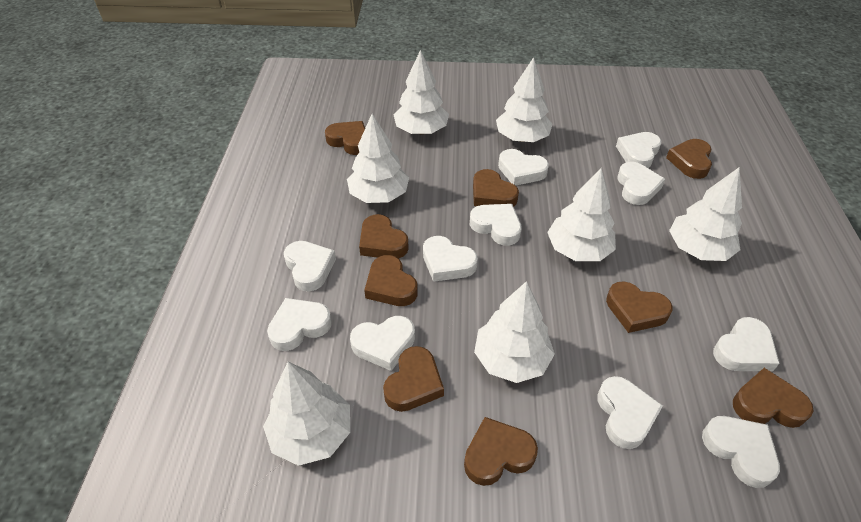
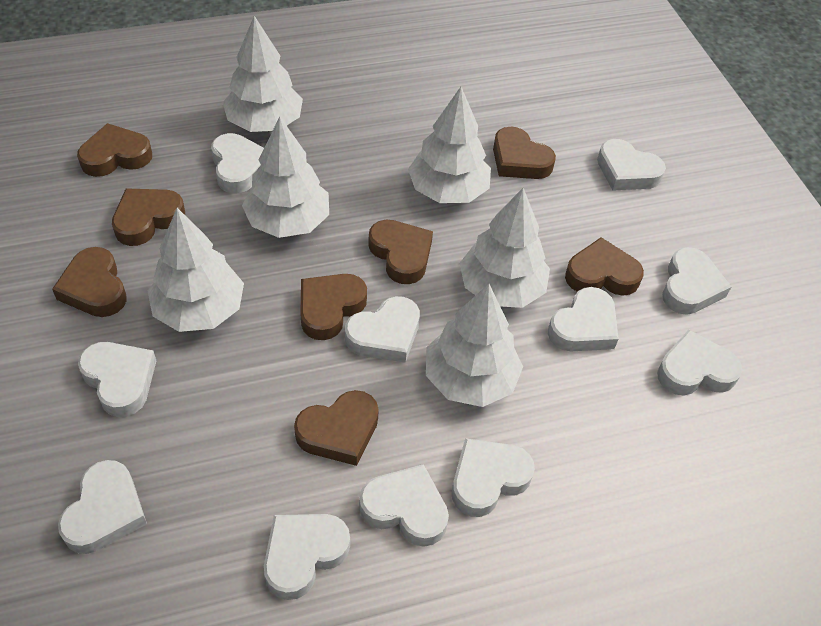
brown heart: [325,121,365,155] [359,214,409,259] [364,255,418,306] [383,346,444,412] [464,417,538,486] [473,169,519,207] [606,281,673,333] [666,139,712,179] [733,368,814,428] = 9 -> [52,247,127,317] [77,123,152,177] [112,188,185,246] [294,390,379,466] [301,274,367,340] [368,220,433,284] [493,127,556,179] [565,237,644,296] = 8
white tree: [263,362,350,466] [347,114,409,203] [394,50,449,134] [474,281,555,383] [496,57,553,142] [547,168,616,261] [669,168,742,261] = 7 -> [148,208,244,332] [222,16,303,132] [242,117,329,238] [408,87,491,203] [426,284,523,407] [459,188,550,308] = 6

